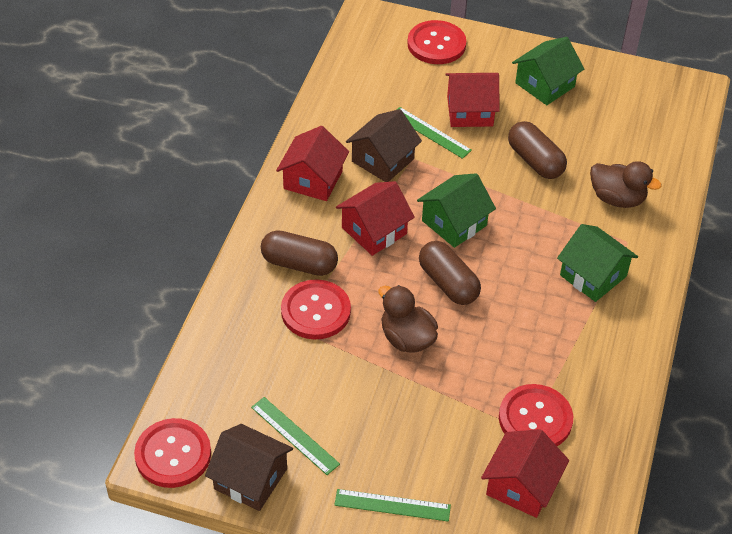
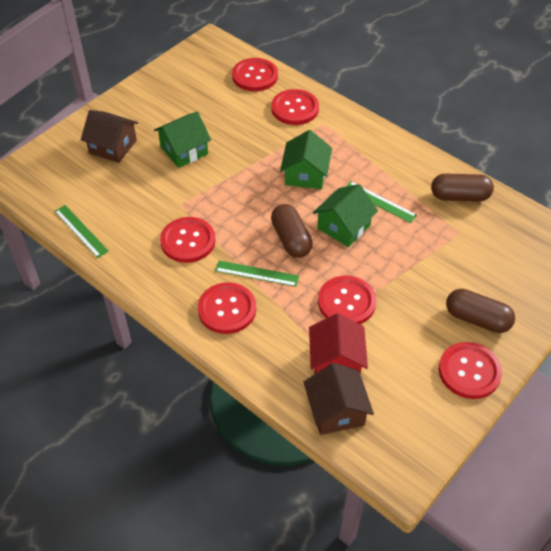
brown duck: [378,285,438,353] [590,161,662,208] = 2 -> none = 0
red button: [134,418,211,488] [281,279,351,340] [407,20,466,64] [499,384,573,446] = 4 -> [160,217,216,263] [198,282,256,334] [232,58,278,91] [271,89,319,125] [318,276,377,324] [439,342,502,399] = 6
red house: [276,126,349,201] [336,181,415,256] [446,73,500,127] [481,429,569,518] = 4 -> [309,313,368,375] = 1

